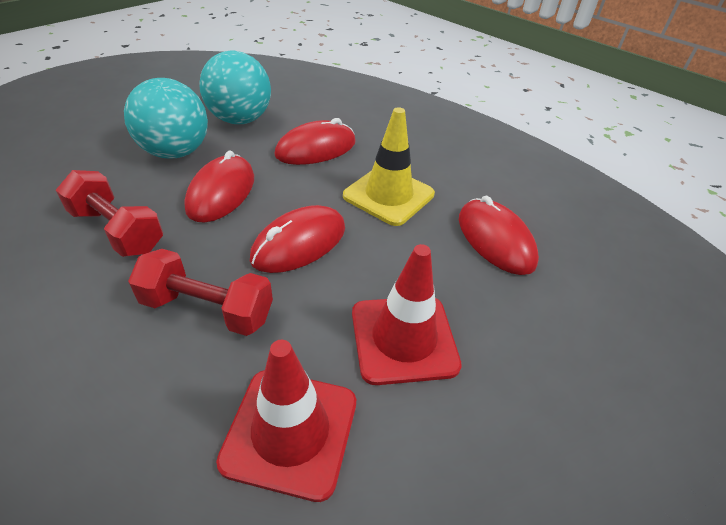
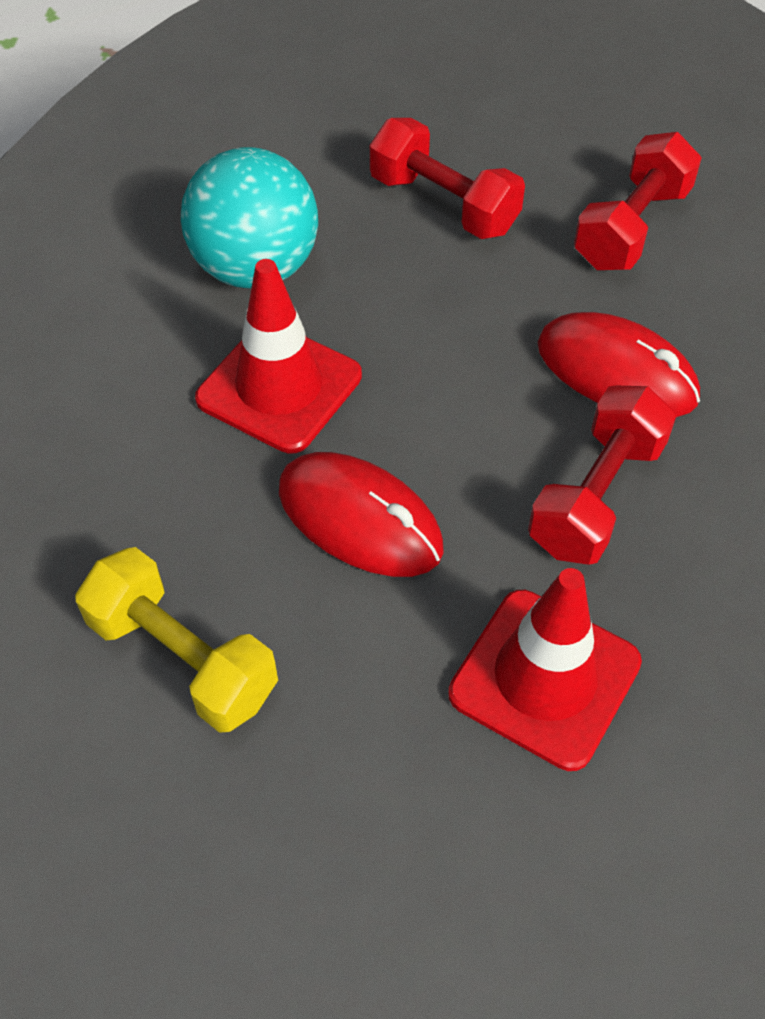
red dumbbell: [56,170,163,257] [128,249,273,336] = 2 -> [370,118,525,239] [528,386,676,565] [574,132,702,270] = 3
red mouse: [184,151,254,223] [250,205,345,273] [274,118,356,165] [459,196,539,275] = 4 -> [279,452,444,577] [537,312,700,417] = 2
turquoise ball: [124,78,208,159] [199,50,271,124] = 2 -> [181,147,318,288] = 1
yellow dumbbell: none = 0 -> [75,547,278,733] = 1
yellow traffic cone: [343,107,435,226] = 1 -> none = 0

